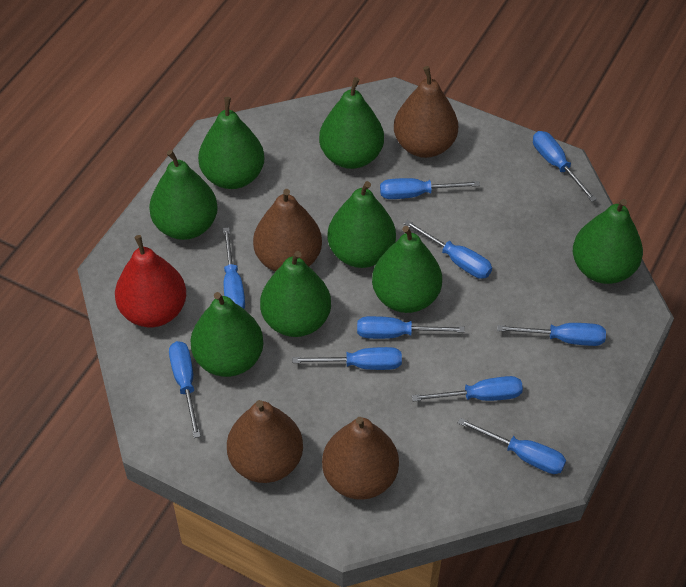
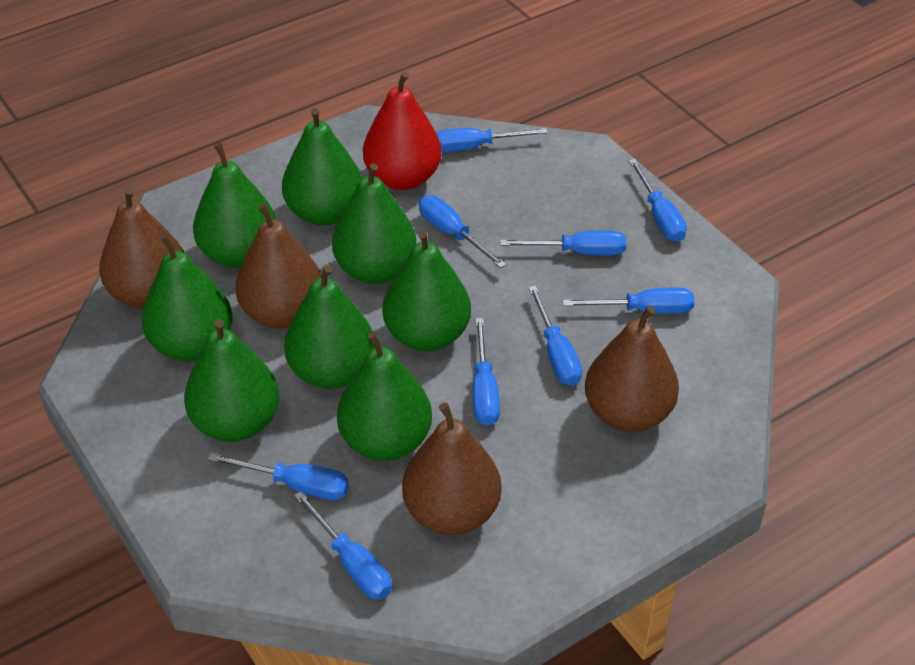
blue screwdriver: [169,341,201,438] [223,227,245,309] [292,347,402,370] [357,316,465,339] [380,178,480,199] [404,220,492,279] [412,376,523,401] [458,418,566,474] [497,323,606,346] [533,131,597,202] = 10 -> [208,453,349,500] [294,491,392,600] [419,195,506,268] [436,128,548,152] [473,318,500,426] [500,230,626,256] [528,286,582,386] [563,288,695,314] [629,159,687,242] = 9

